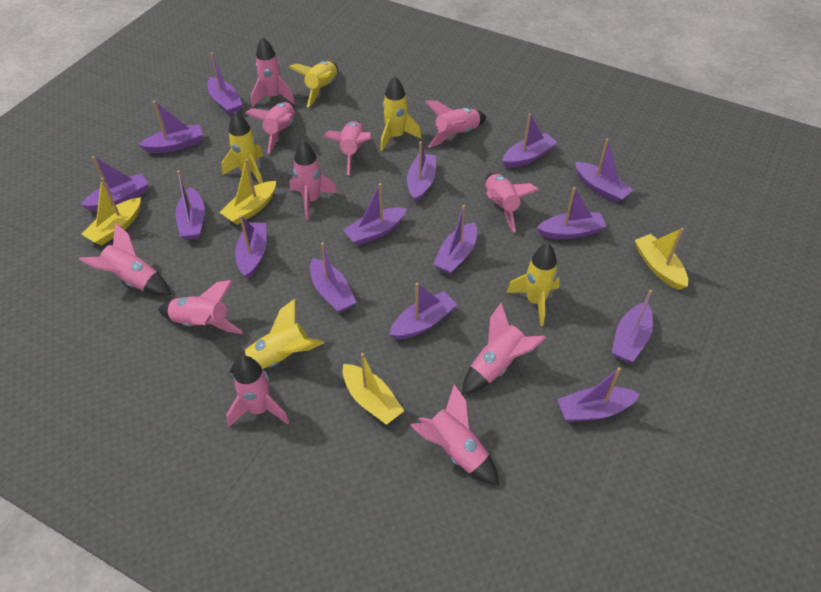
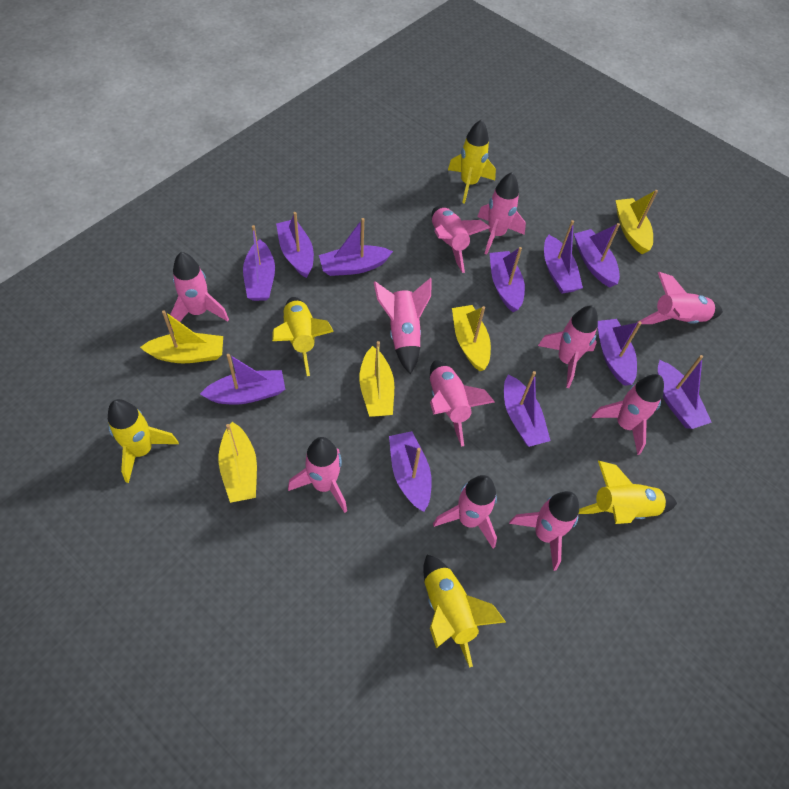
purple boat: [81,156,149,212] [139,101,203,153] [175,170,205,240] [207,53,243,115] [235,215,266,279] [310,242,357,313] [343,183,407,246] [389,283,457,339] [407,141,436,203] [433,205,477,274] [502,113,557,168] [537,187,606,239] [557,367,640,422] [575,139,633,203] [612,290,653,362] = 15 -> [200,354,285,405] [243,225,275,301] [276,212,314,278] [319,218,393,276] [389,431,432,512] [490,247,525,312] [504,371,550,447] [544,220,583,294] [574,223,620,287] [598,319,642,386] [658,355,712,429] = 11
yellow boat: [82,178,141,246] [219,159,276,225] [343,353,404,425] [635,228,688,290] = 4 -> [140,310,223,363] [219,422,257,503] [359,341,394,417] [452,305,491,371] [616,190,658,254] = 5

